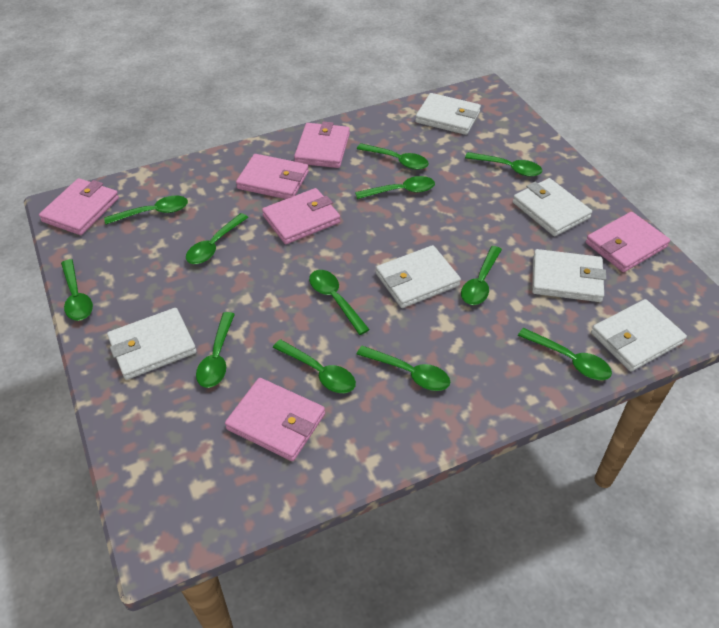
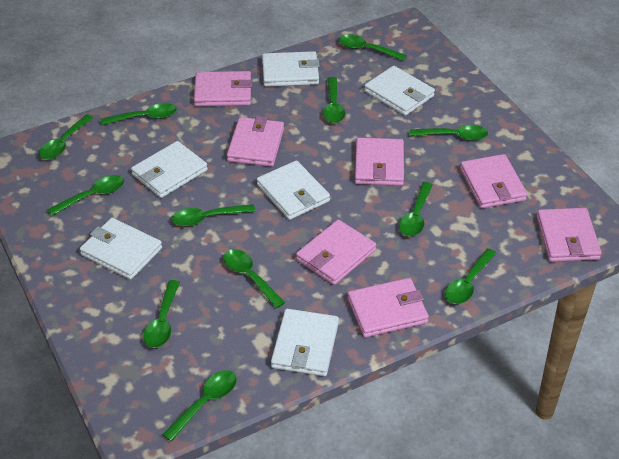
pink wallet: [39,178,119,235] [225,378,325,461] [236,154,309,199] [262,188,340,244] [294,122,350,168] [586,212,670,272] = 6 -> [194,71,252,106] [227,116,284,167] [296,219,376,285] [348,278,429,337] [355,138,404,186] [460,154,527,208] [537,208,602,262] = 7

